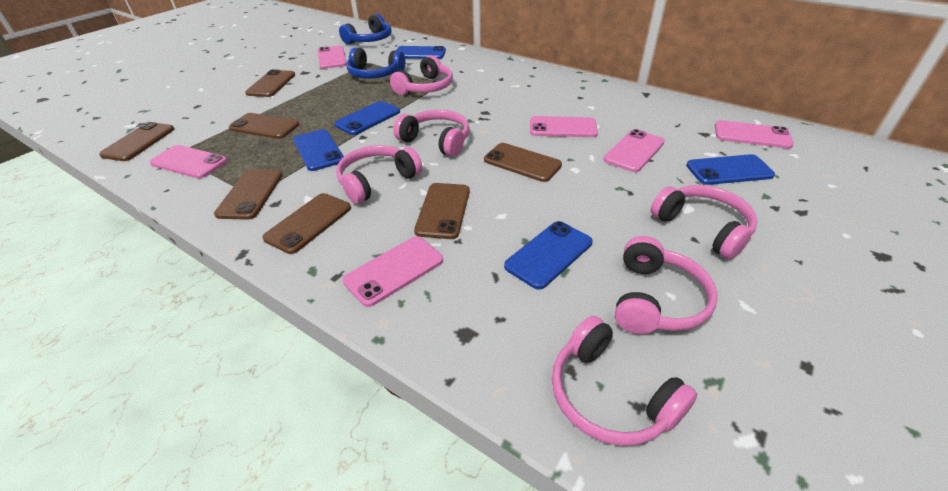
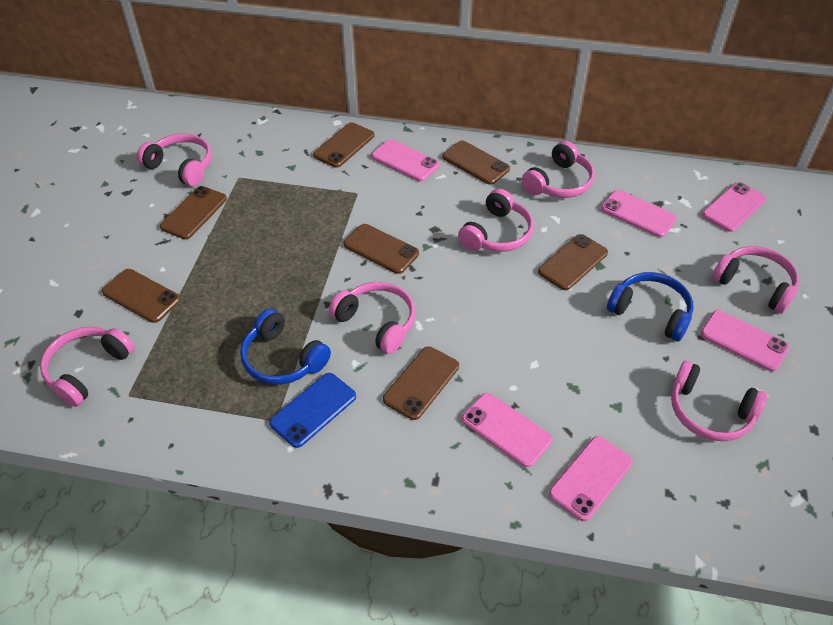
blue phone: [293,129,344,171] [334,101,400,135] [396,46,446,59] [504,221,593,290] [686,154,775,185] = 5 -> [270,373,356,448] = 1
pink headphones: [336,145,422,204] [390,55,453,95] [393,110,470,157] [552,316,697,446] [615,236,718,334] [651,185,758,260] = 6 -> [40,327,135,407] [137,133,212,186] [329,282,415,354] [458,189,534,252] [522,141,595,198] [671,361,767,441] [712,246,799,314] = 7

